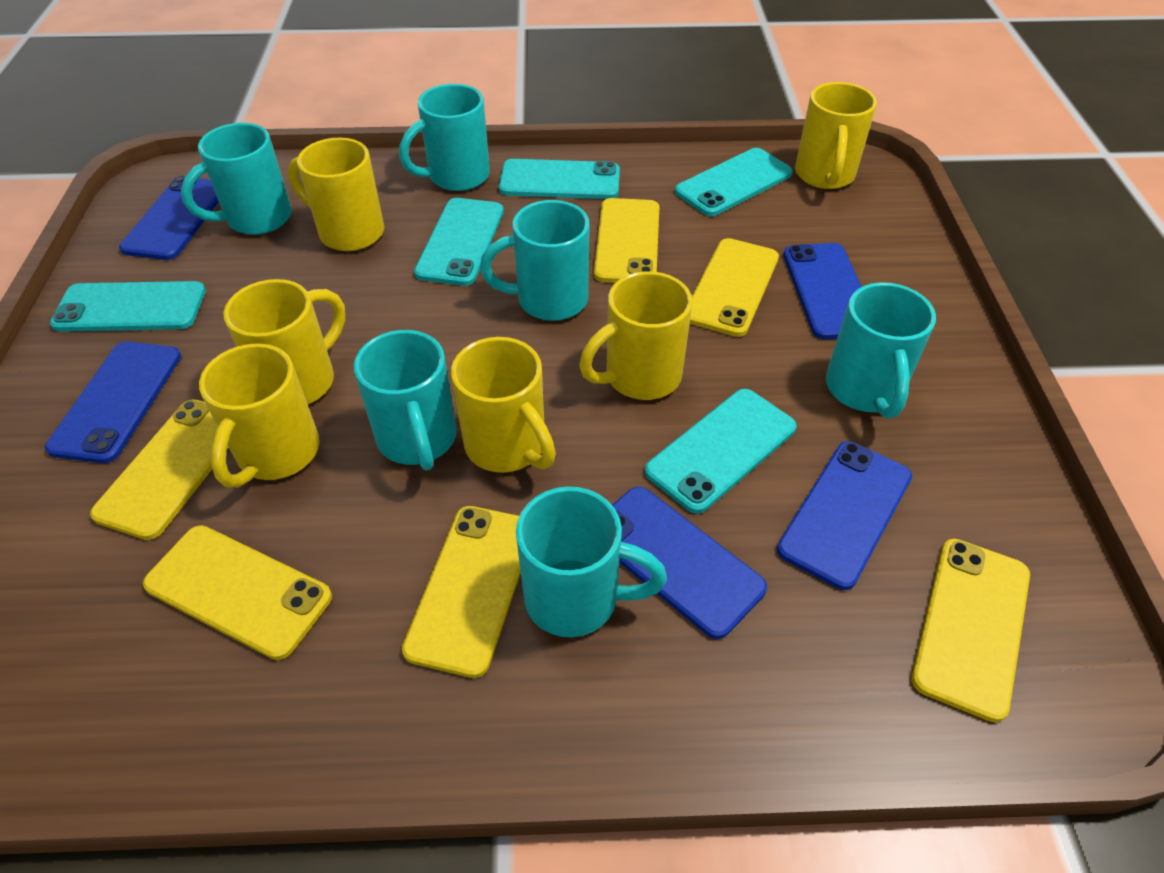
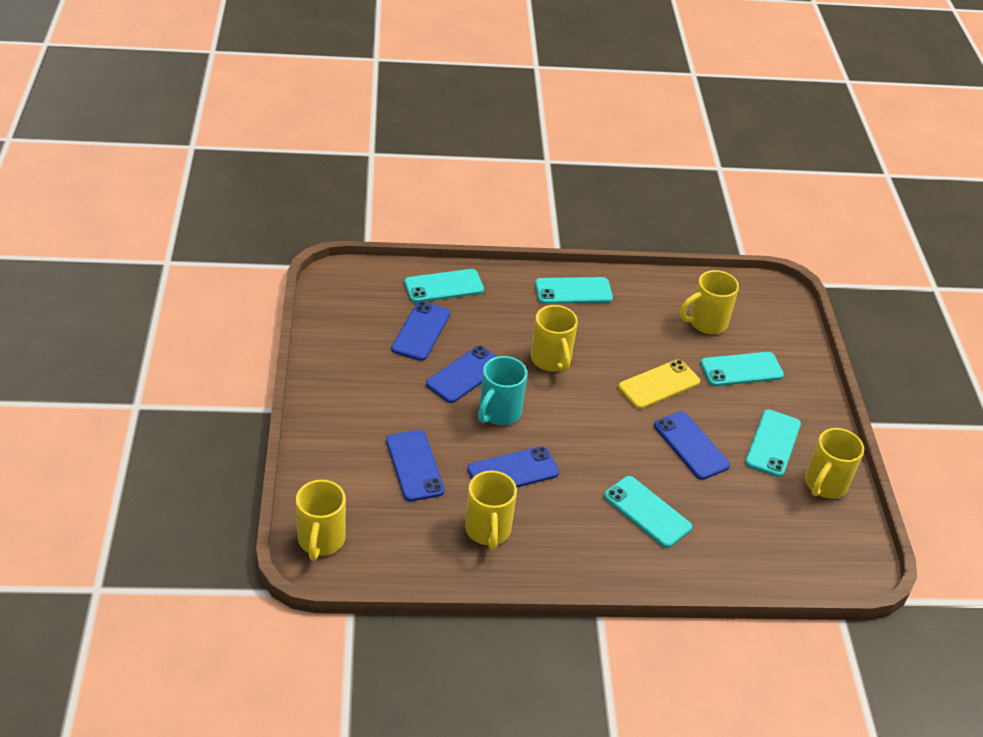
turquoise mug: [181,123,292,235] [354,330,457,471] [399,84,490,191] [480,200,590,321] [516,486,667,637] [826,282,936,418] = 6 -> [478,356,527,425] = 1
yellow mug: [199,343,320,488] [223,279,346,404] [288,138,384,251] [451,337,556,473] [579,271,693,400] [795,82,877,189] = 6 -> [296,480,346,561] [465,471,517,550] [531,305,578,373] [680,270,739,334] [805,428,864,499] = 5
yellow phone: [90,399,229,540] [143,525,332,660] [402,506,521,678] [594,198,660,283] [690,238,779,337] [912,539,1030,722] = 6 -> [618,359,700,409] = 1

